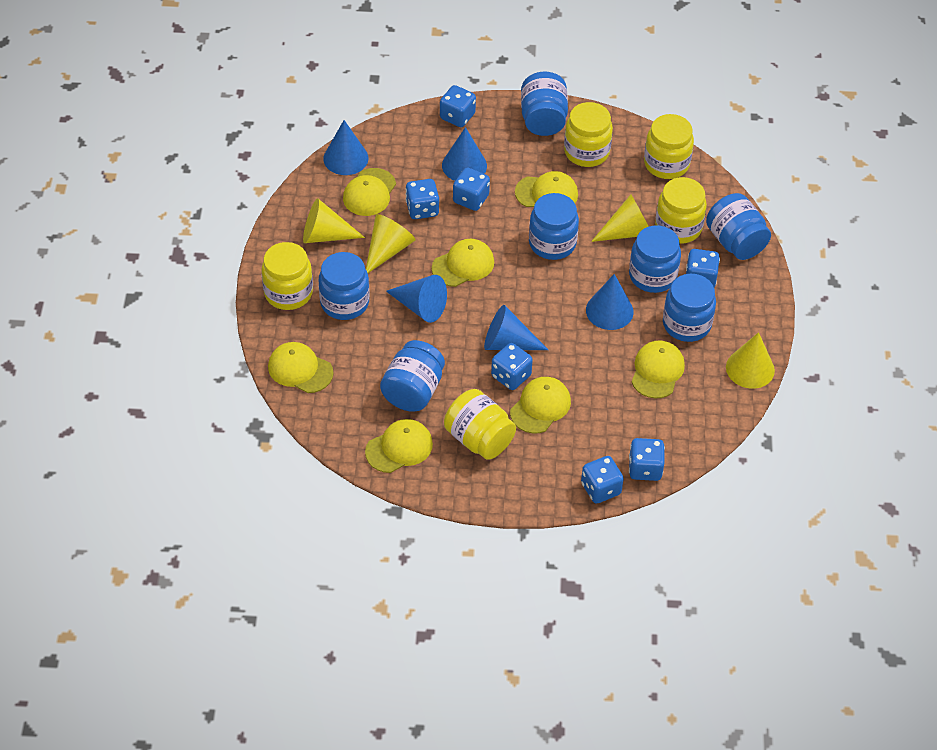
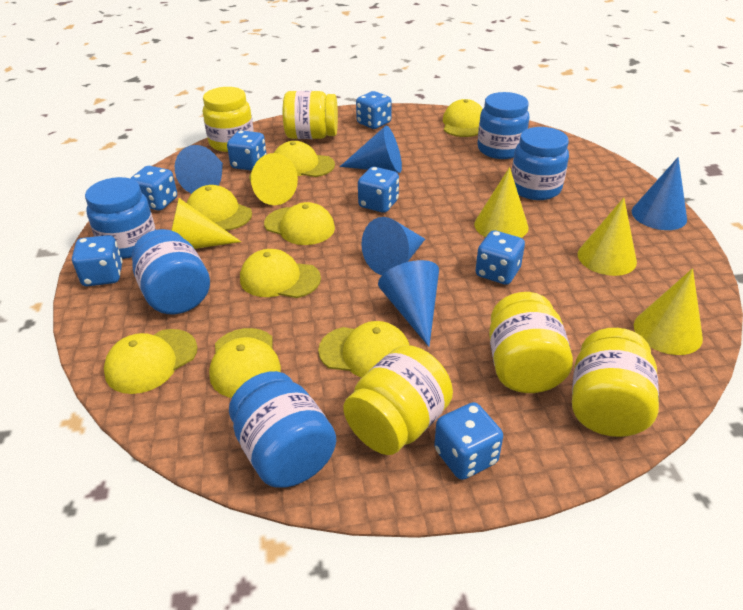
blue jar: [319,252,370,320] [380,340,445,412] [521,72,568,136] [529,193,579,260] [629,226,681,293] [663,274,716,342] [706,193,771,260] = 7 -> [85,177,156,259] [132,229,210,314] [229,371,336,488] [477,92,530,159] [511,127,569,200] = 5
yellow cap: [268,342,334,393] [343,168,396,216] [365,419,433,473] [432,239,494,287] [510,377,571,433] [515,171,578,207] [632,340,685,399] = 7 -> [104,329,198,394] [187,185,252,231] [209,328,281,398] [240,249,321,298] [264,202,335,245] [274,141,335,177] [318,321,409,378] [443,99,483,137] = 8
yellow cone: [303,198,365,243] [366,214,415,273] [591,194,649,242] [726,332,775,389] = 4 -> [171,198,241,249] [249,153,298,205] [474,167,528,238] [578,198,637,276] [634,268,703,355] = 5

